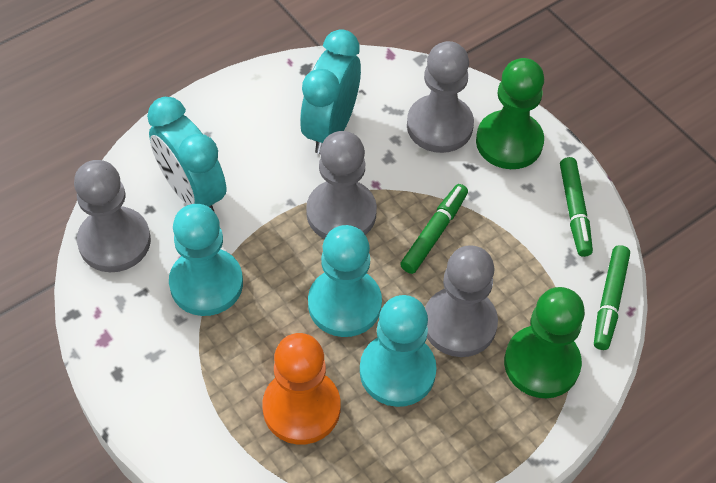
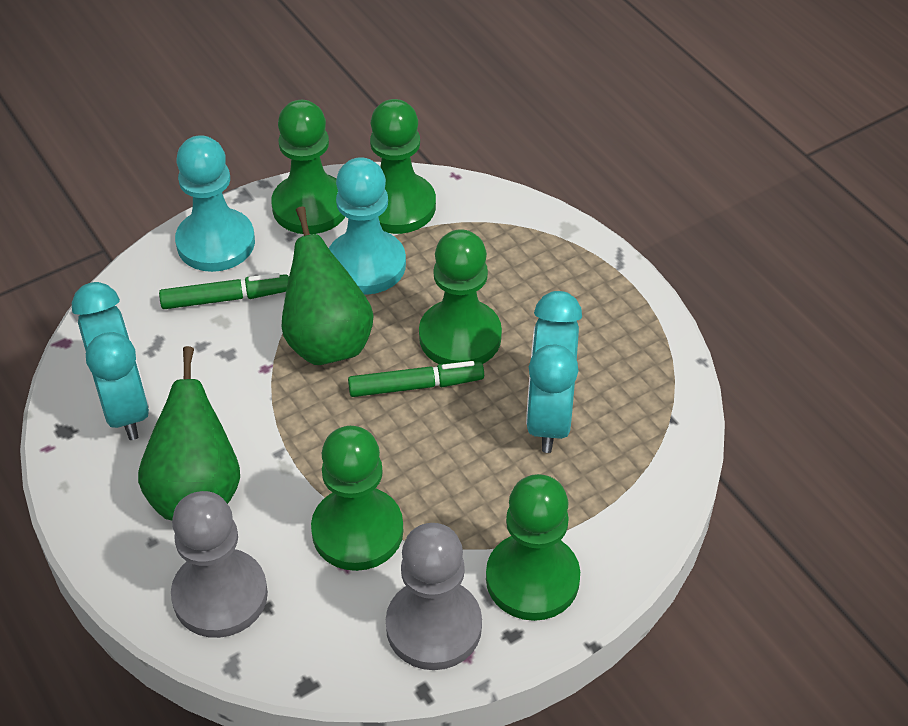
green marker: [400,184,468,274] [560,157,593,257] [594,245,630,350] = 3 -> [159,273,289,309] [348,361,484,397] = 2
green pawn: [476,58,544,169] [504,287,585,398] = 2 -> [271,100,345,234] [311,426,403,571] [370,99,436,234] [419,229,502,364] [486,474,580,621] = 5
green pear: none = 0 -> [138,346,240,521] [282,206,374,365] = 2
grey pawn: [74,160,151,272] [306,131,377,239] [407,41,474,153] [425,245,498,357] = 4 -> [171,491,268,638] [386,523,482,670] = 2
orange pawn: [262,333,340,445] = 1 -> none = 0
turquoise pawn: [169,204,243,316] [308,225,382,337] [360,295,437,407] = 3 -> [175,135,255,272] [329,157,406,294] = 2

